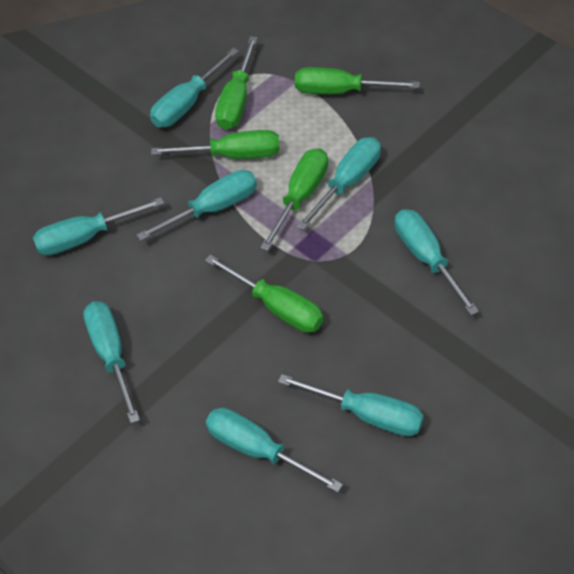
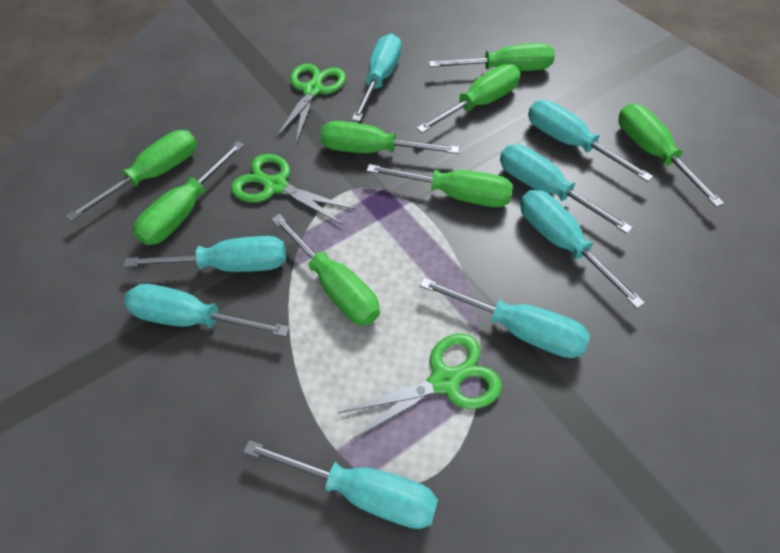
green scissors: none = 0 -> [231,154,356,225] [275,63,346,144] [338,333,502,441] = 3
green screwdriver: [151,130,280,159] [205,254,324,333] [215,36,257,130] [260,148,328,251] [295,67,419,94] = 5 -> [67,130,197,221] [133,141,244,245] [272,214,380,325] [320,121,459,154] [366,164,513,207] [416,64,520,133] [429,43,555,71] [619,104,724,207] = 8

